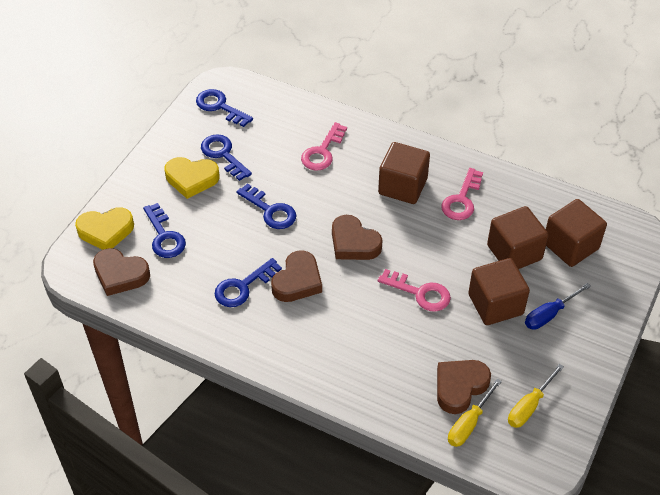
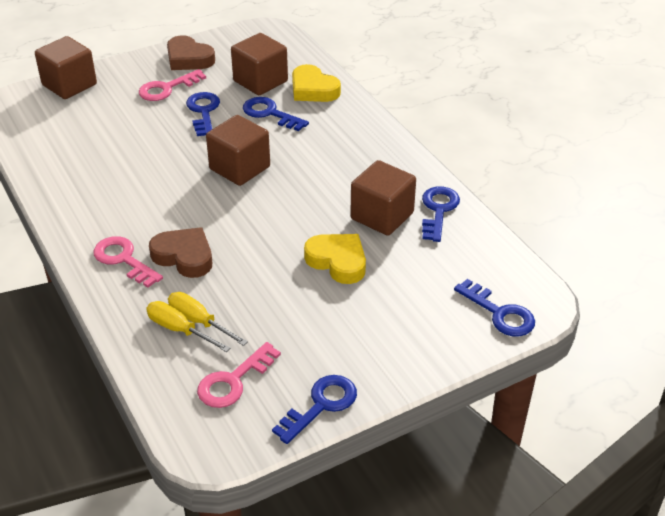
blue screwdriver: [525,283,591,330] = 1 -> none = 0
brown heart: [93,248,150,296] [271,250,322,302] [332,215,383,260] [437,360,491,414] = 4 -> [149,227,212,278] [167,35,215,70] = 2

